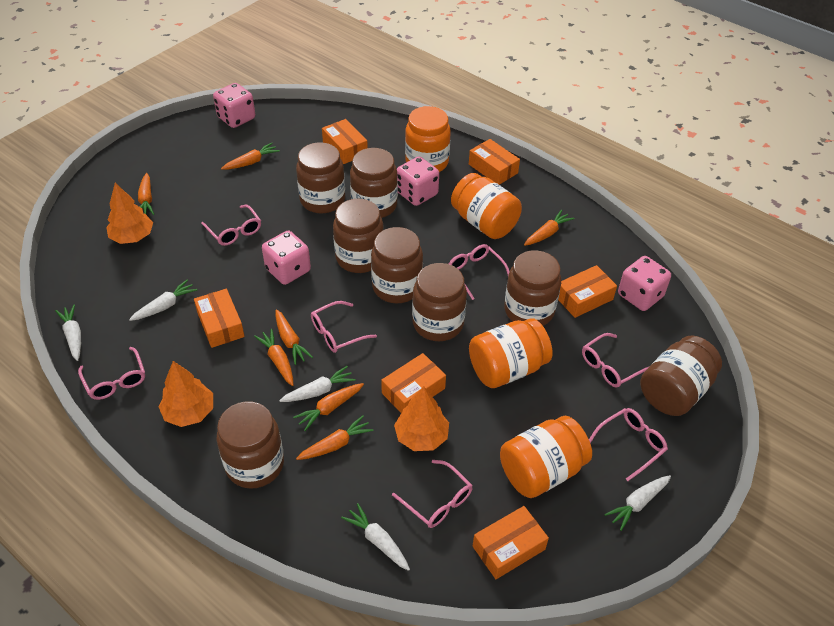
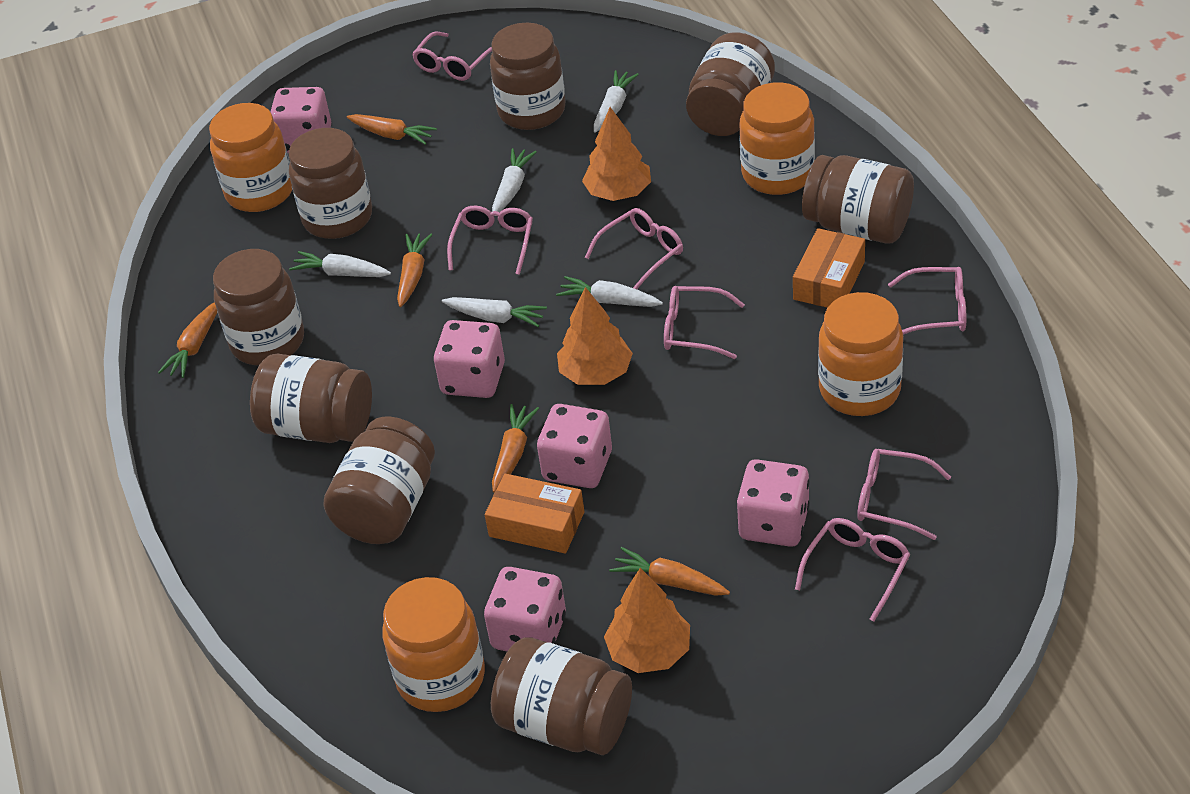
orange box: [194,289,245,348] [322,119,368,164] [381,353,446,413] [469,139,520,185] [473,506,549,579] [558,265,617,318] = 6 -> [485,473,584,554] [793,228,865,308] = 2
orange carrot: [138,173,154,215] [221,143,280,170] [254,329,293,386] [275,309,313,365] [293,383,364,431] [296,415,374,460] [524,210,574,246] = 7 -> [158,302,217,378] [347,114,437,145] [397,234,432,307] [492,404,539,493] [609,547,730,596] = 5
pink dice: [213,83,255,128] [262,231,311,285] [397,156,439,206] [618,256,671,311] = 4 -> [270,87,331,153] [434,320,505,398] [484,567,566,651] [537,404,612,488] [737,459,810,547] = 5

